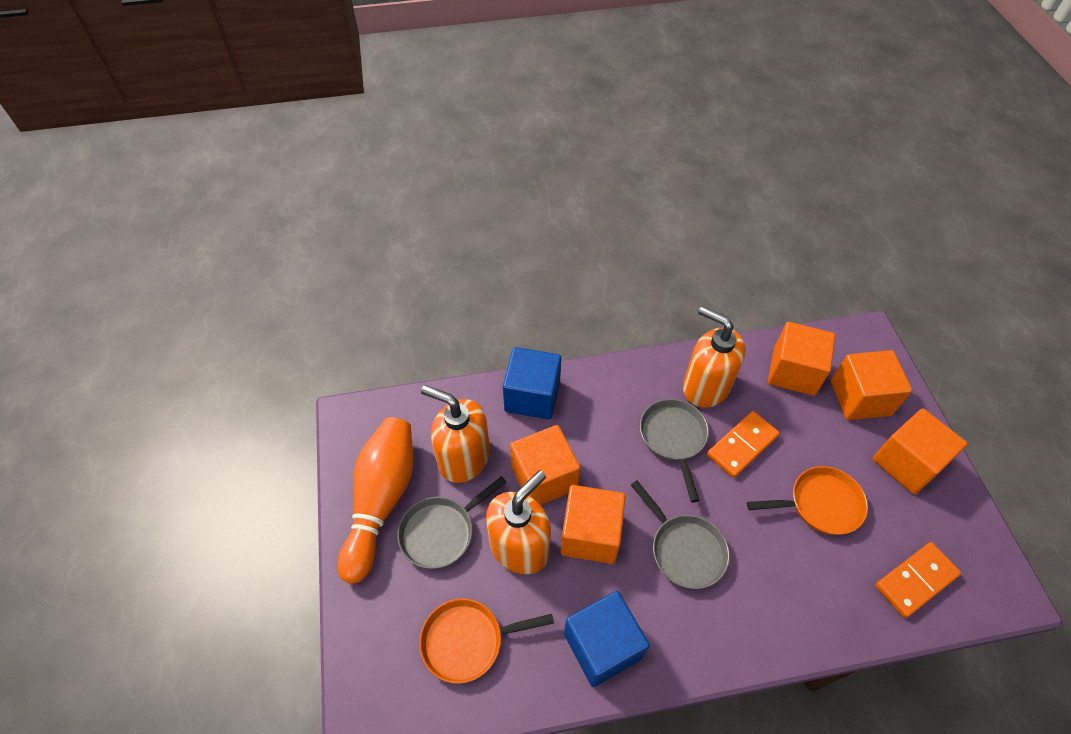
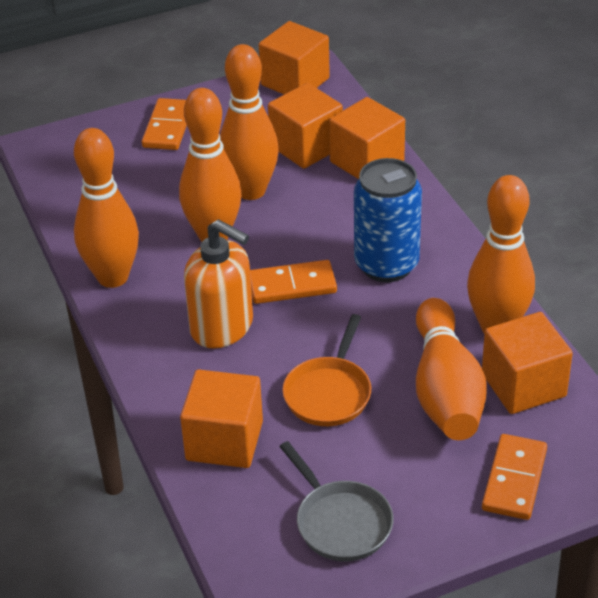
blue can: none = 0 -> [354,158,422,282] = 1
blue cube: [503,347,561,420] [564,591,650,687] = 2 -> none = 0
grey pan: [397,476,507,569] [631,480,730,589] [640,399,709,502] = 3 -> [279,441,394,561] = 1
orange bowling pin: [337,417,413,584] = 1 -> [74,128,139,288] [179,88,241,242] [220,44,279,200] [416,298,487,440] [467,175,535,334] = 5
orange domino: [707,411,780,478] [875,542,961,618] = 2 -> [142,98,187,150] [250,260,337,304] [482,434,547,520] = 3
orange pan: [419,598,554,684] [747,466,868,535] = 2 -> [282,314,371,426] = 1
orange soap dispenser: [421,385,490,483] [486,470,551,574] [683,306,746,408] = 3 -> [184,219,253,348] = 1

